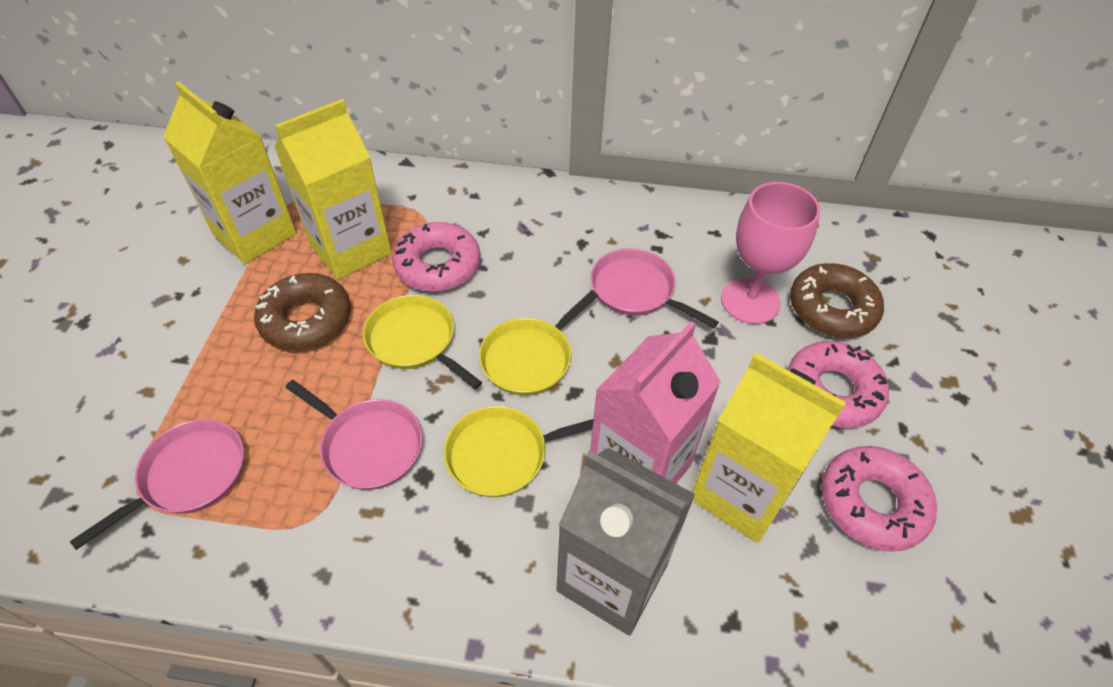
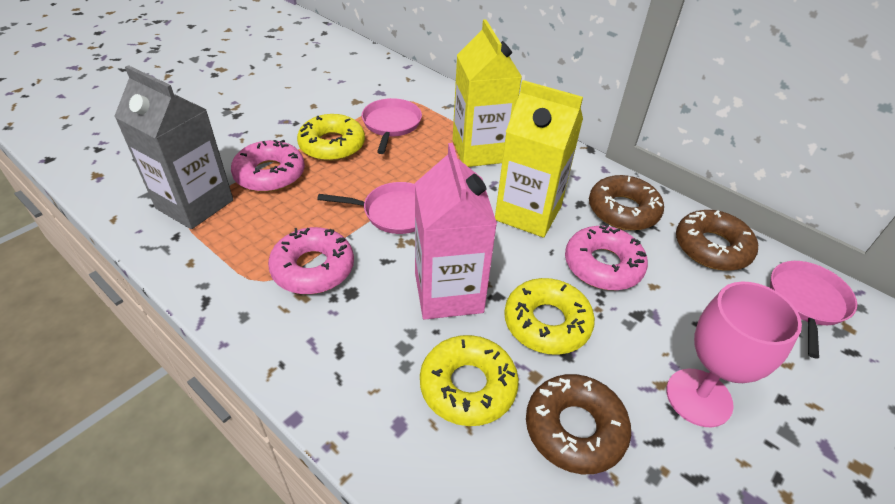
brown donut: [254,273,351,351] [790,263,884,338] = 2 -> [526,374,631,474] [589,175,664,230] [676,210,758,271] = 3
yellow carton: [163,81,296,264] [275,99,392,280] [692,353,846,543] = 3 -> [453,19,522,167] [495,80,583,238] = 2
yellow donut: none = 0 -> [297,114,365,161] [420,335,519,426] [504,278,595,355] = 3
yellow pan: [363,295,482,389] [444,406,593,497] [479,290,598,395] = 3 -> none = 0

